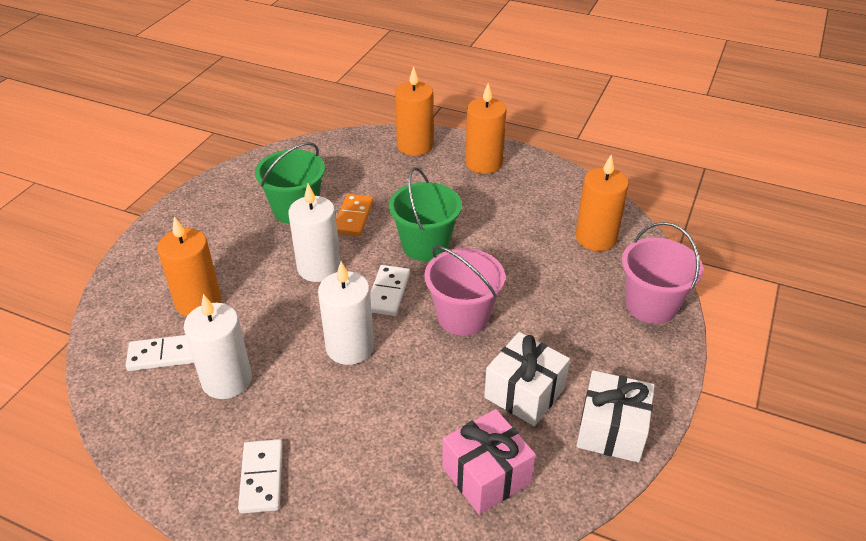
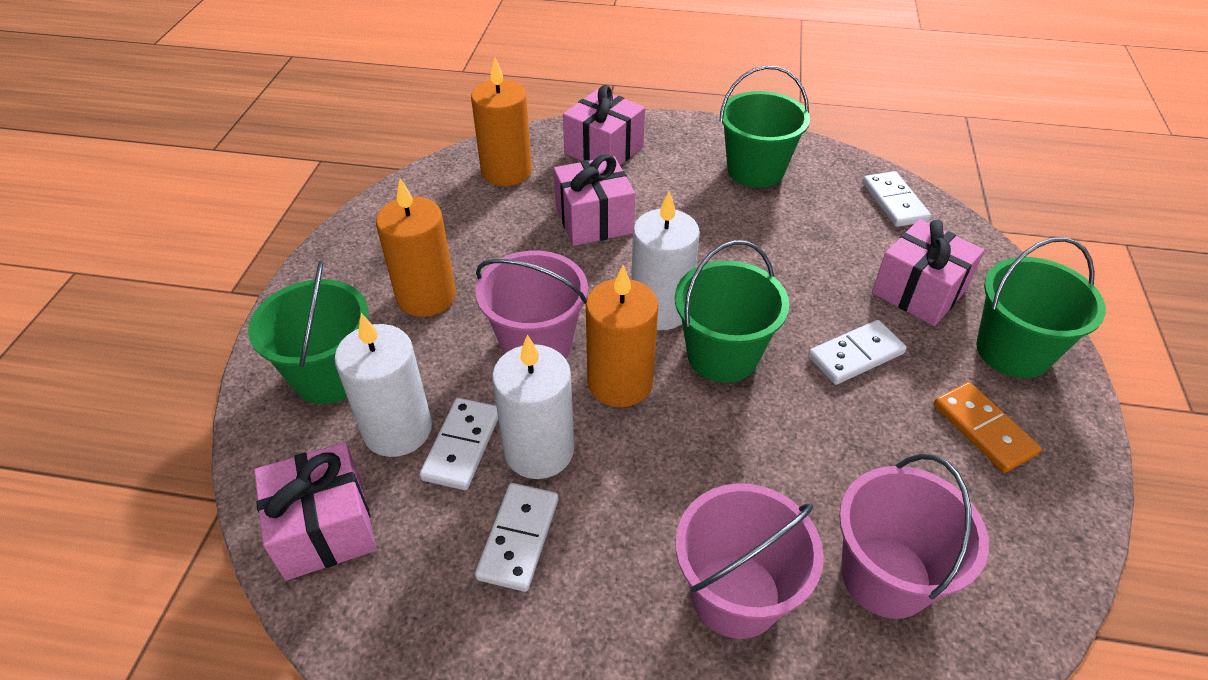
green bucket: [255,142,325,224] [389,167,462,261] = 2 -> [248,260,369,404] [675,240,789,383] [720,66,810,188] [976,237,1106,378] = 4
orange candle: [157,216,221,317] [395,66,433,156] [465,83,507,174] [575,154,629,251] = 4 -> [376,178,456,317] [471,57,532,186] [586,265,659,407] = 3
pink bucket: [424,246,505,336] [622,222,703,324] = 2 -> [475,251,588,359] [676,483,824,639] [839,454,989,619] = 3
pink gift: [442,409,536,515] = 1 -> [254,442,377,580] [554,154,635,246] [563,85,645,165] [872,219,985,326] = 4
white domino: [126,335,194,371] [238,439,283,514] [370,265,410,316] = 3 -> [420,398,498,490] [475,483,558,592] [808,320,907,385] [863,171,931,227] = 4
white gift: [484,332,570,426] [577,370,655,463] = 2 -> none = 0

